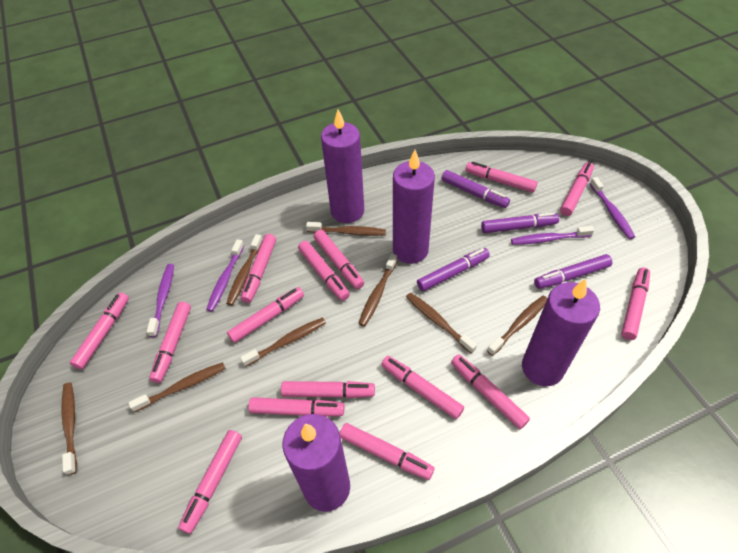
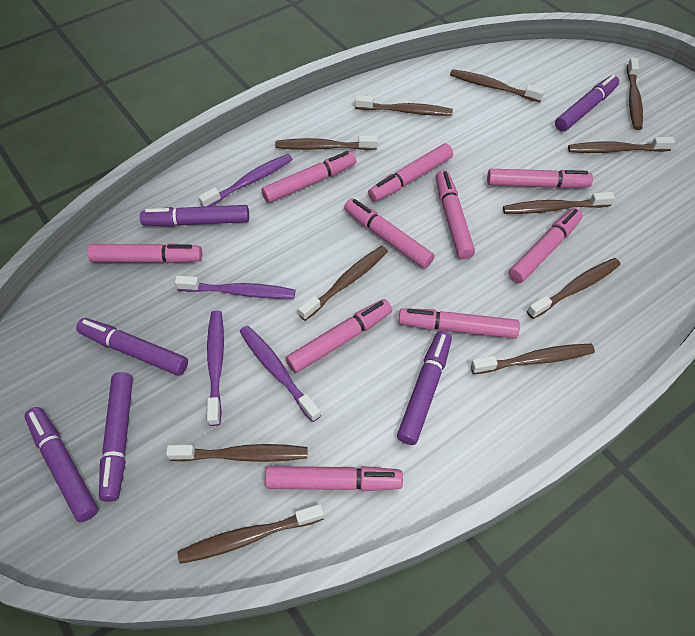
brown toothbrush: [61,382,77,475] [129,362,226,412] [226,234,263,306] [240,317,326,367] [306,222,386,236] [358,254,398,327] [406,293,477,353] [487,296,547,356] = 8 -> [166,444,307,462] [177,504,324,564] [275,135,378,150] [298,246,388,321] [355,95,453,116] [450,69,545,102] [471,344,595,374] [503,192,615,214] [527,258,621,319] [568,137,675,153] [627,57,643,130] = 11
pink marker: [70,292,129,370] [149,302,191,383] [178,430,242,534] [227,287,304,343] [241,234,276,303] [248,397,344,417] [281,381,375,398] [298,241,350,301] [314,230,364,289] [340,423,434,480] [381,356,464,419] [451,354,530,429] [465,162,537,193] [560,162,594,216] [621,268,650,340] = 15 -> [88,243,202,263] [262,151,357,203] [265,466,403,491] [286,299,392,373] [344,198,435,269] [368,144,453,202] [398,308,520,339] [436,170,475,259] [487,169,593,189] [509,208,583,283] = 10
purple candle: [283,414,350,512] [321,109,364,223] [393,150,435,264] [522,279,600,386] = 4 -> none = 0
purple marker: [417,248,490,291] [441,170,510,208] [481,213,559,233] [534,254,612,289] = 4 -> [24,407,98,522] [76,318,188,376] [99,372,133,502] [140,205,249,227] [397,331,452,445] [555,75,619,131] = 6

